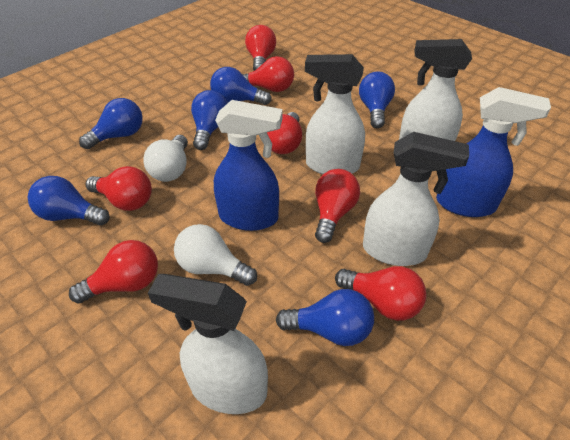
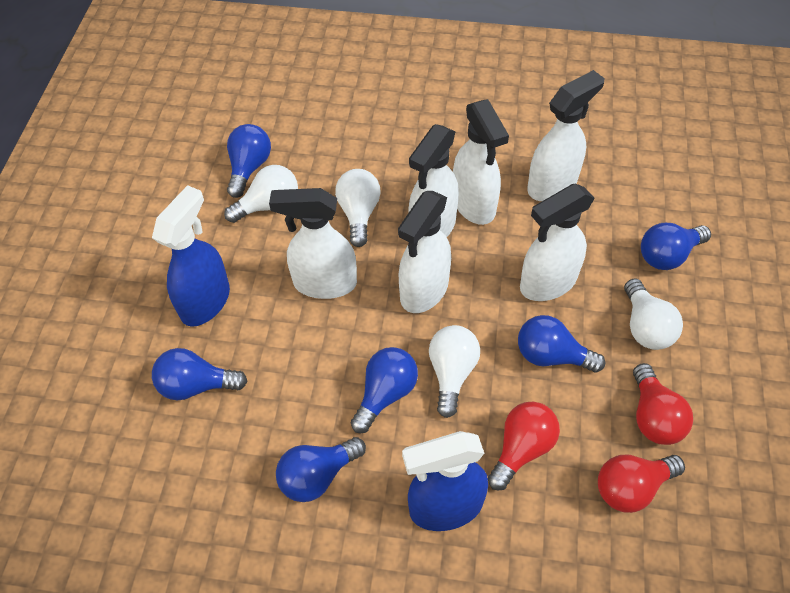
red light bulb: [69,240,158,304] [86,166,152,211] [242,56,294,92] [245,25,276,71] [267,112,302,154] [315,169,360,243] [335,266,426,321] = 7 -> [488,402,560,490] [598,455,685,513] [633,363,693,445] = 3
white light bulb: [143,135,188,182] [174,224,257,286] = 2 -> [224,165,298,223] [335,169,381,247] [429,325,480,418] [624,279,683,350] = 4
white spray bottle: [148,274,268,414] [305,54,365,174] [363,132,469,266] [399,39,472,141] = 4 -> [269,188,357,299] [398,191,451,313] [408,124,459,237] [453,99,509,225] [520,184,595,301] [527,70,604,201] = 6

